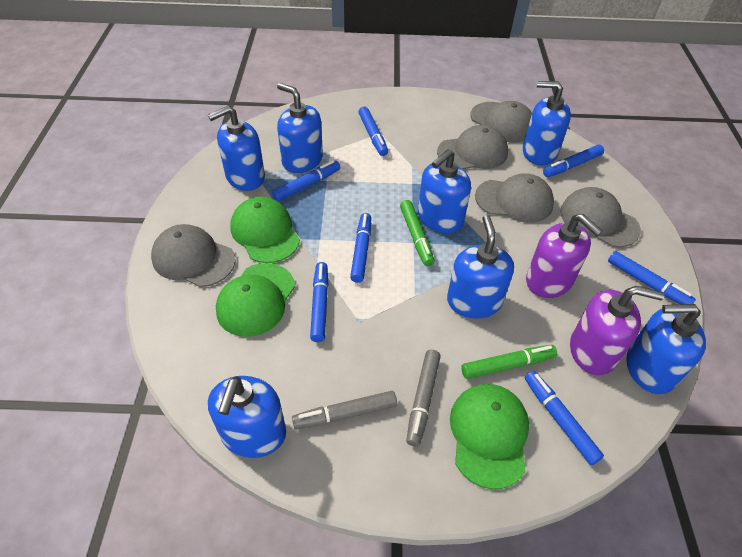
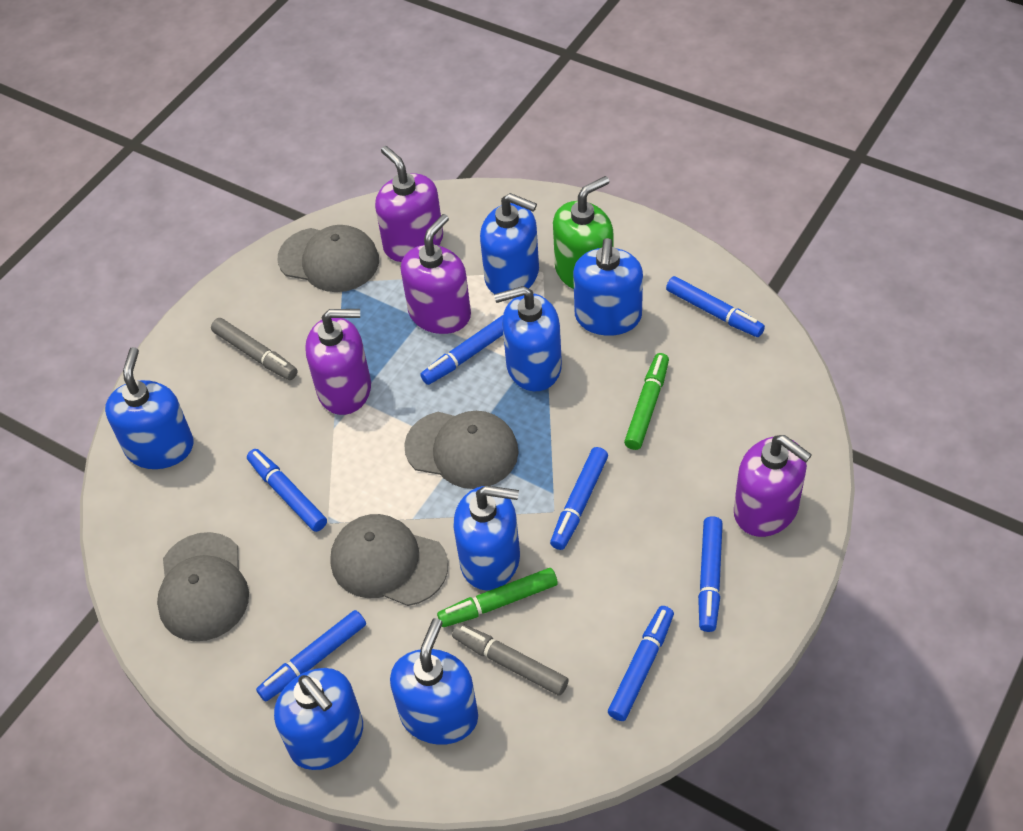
green cap: [216,263,295,337] [230,197,300,263] [450,384,529,489] = 3 -> none = 0
green soap dispenser: none = 0 -> [553,176,613,289] = 1
grey cap: [151,224,236,287] [437,125,508,169] [470,101,532,142] [475,173,554,223] [560,187,641,247] = 5 -> [157,532,249,641] [278,225,379,292] [330,514,448,606] [404,411,519,489] = 4
purple soap dispenser: [526,214,603,298] [570,286,665,375] = 2 -> [305,309,371,415] [375,146,443,262] [401,214,471,334] [734,435,812,537] = 4

